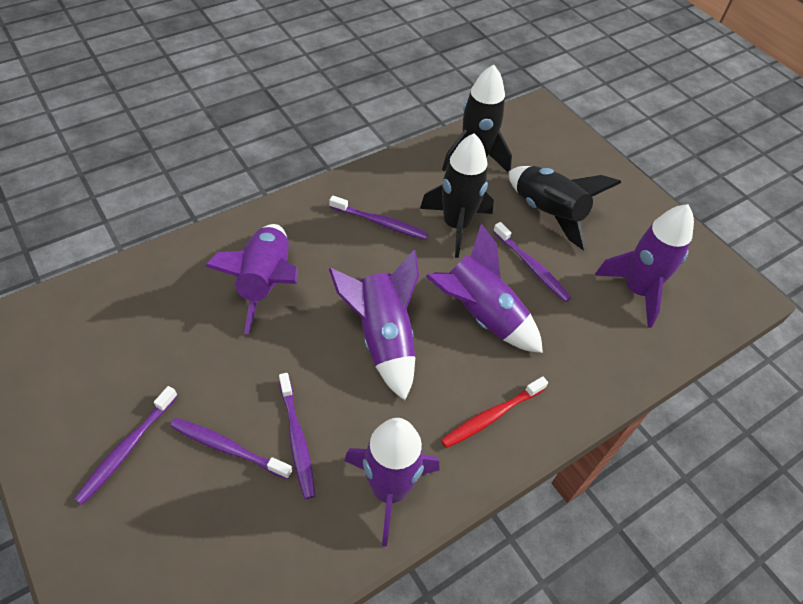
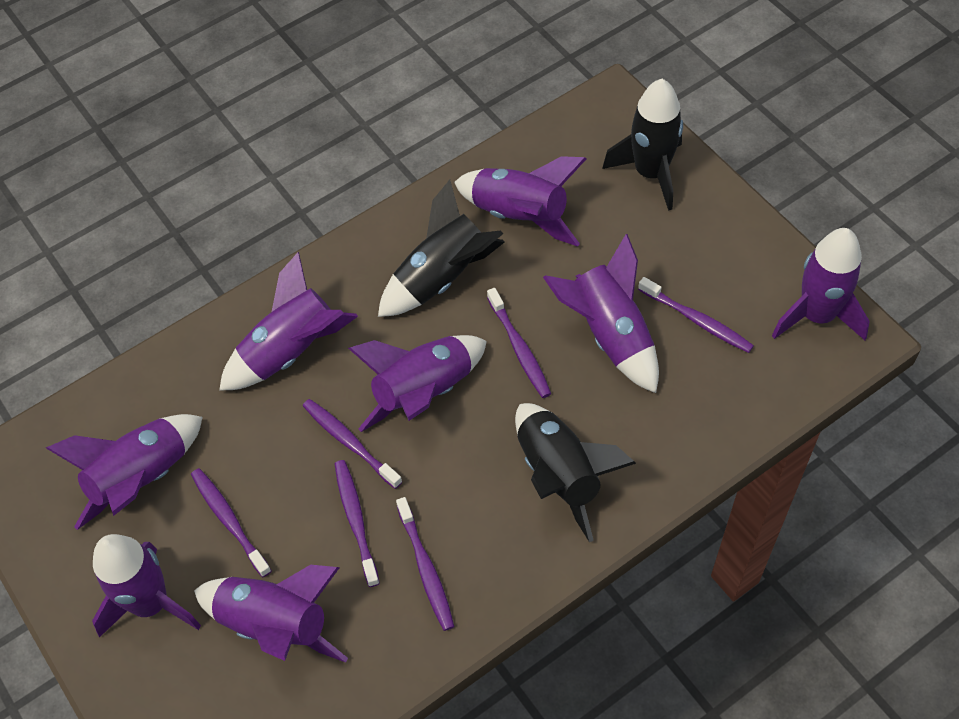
purple rocket: [205,224,298,334] [329,250,419,401] [344,418,439,547] [426,223,543,353] [595,204,694,328] = 5 -> [46,414,203,530] [92,534,201,637] [194,565,348,662] [219,252,358,391] [348,335,487,432] [454,156,586,247] [543,234,659,393] [772,228,870,340] = 8
purple toothbrush: [74,386,178,505] [170,418,292,479] [279,373,315,499] [329,195,429,240] [493,222,571,302] = 5 -> [191,468,272,577] [303,399,403,489] [334,460,380,587] [396,497,454,631] [487,288,551,398] [638,277,754,353] = 6
red toothbrush: [441,376,548,448] = 1 -> none = 0

